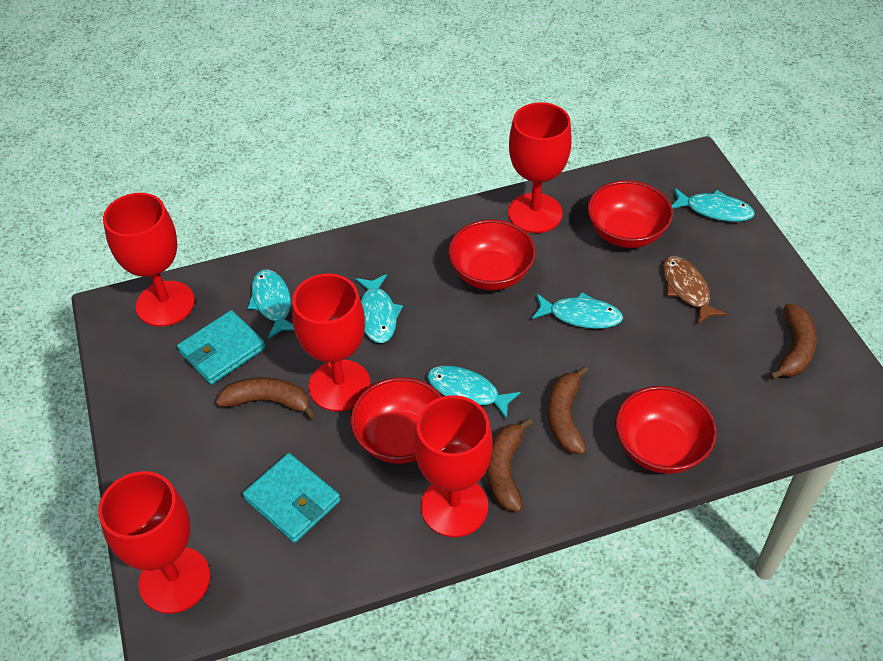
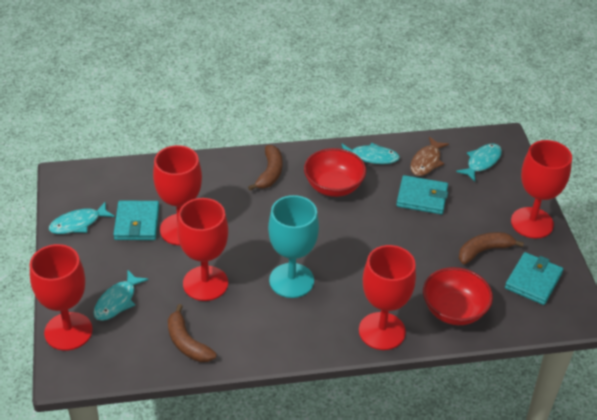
brown banana: [216,377,316,420] [487,418,533,512] [548,366,588,454] [769,304,817,380] = 4 -> [168,304,217,362] [248,145,283,191] [459,232,524,264] = 3
red bowl: [350,377,442,463] [448,219,536,290] [587,180,673,248] [615,386,717,474] = 4 -> [304,148,366,197] [423,267,493,325] = 2
turquoise fish: [247,270,294,339] [356,274,403,343] [427,366,521,420] [532,292,623,329] [672,188,755,222] = 5 -> [49,202,115,234] [93,270,148,321] [341,143,400,164] [456,143,502,182] = 4
turquoise goblet: none = 0 -> [268,195,319,298] = 1
turquoise wallet: [177,310,266,385] [243,453,340,543] = 2 -> [113,201,159,240] [396,175,448,214] [505,252,563,305] = 3

